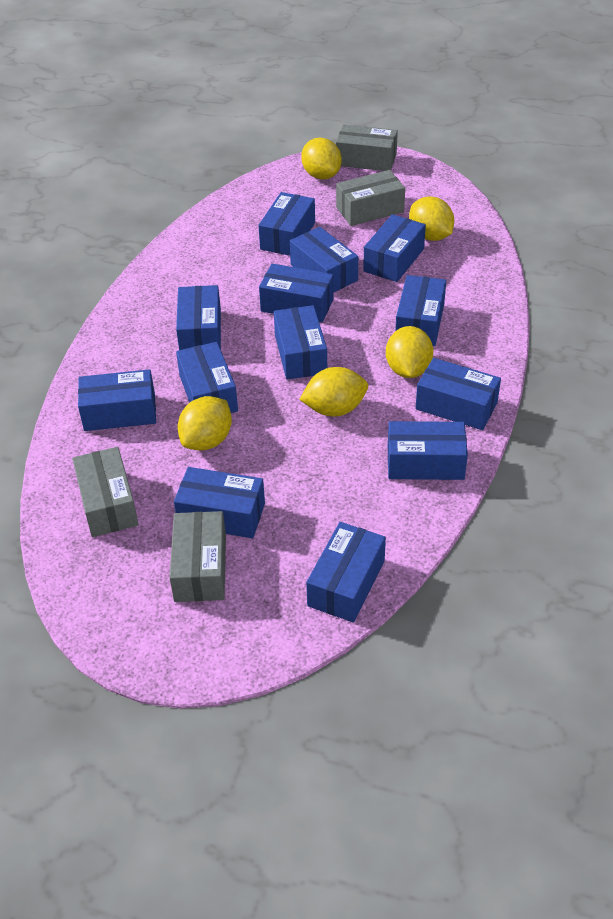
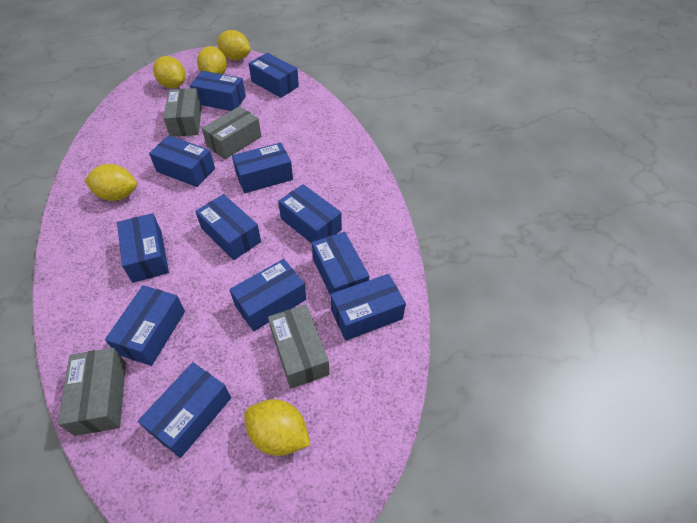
blue box: [78,369,156,431] [174,467,265,538] [176,285,221,350] [176,342,238,413] [258,192,315,256] [259,264,334,323] [274,305,327,380] [290,227,358,292] [306,522,386,622] [363,214,426,282] [388,421,468,480] [395,275,446,346] [415,358,501,430] = 13 -> [105,285,185,366] [117,213,169,283] [138,362,231,458] [149,135,215,187] [190,71,246,111] [195,194,261,260] [229,259,306,331] [232,143,293,193] [249,53,299,98] [278,184,342,243] [312,232,369,296] [331,274,406,341] = 12

